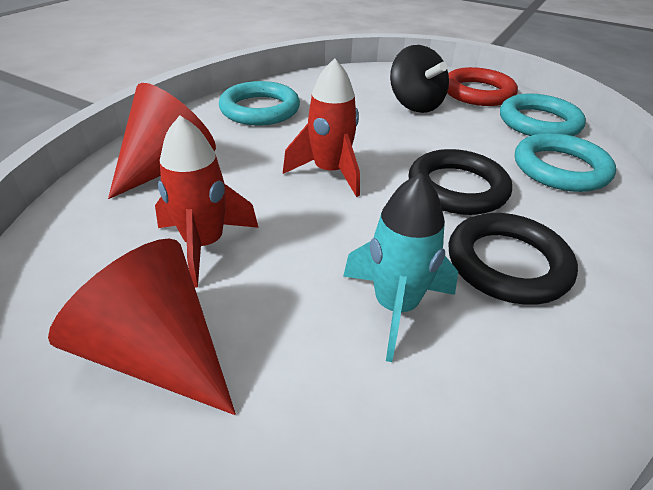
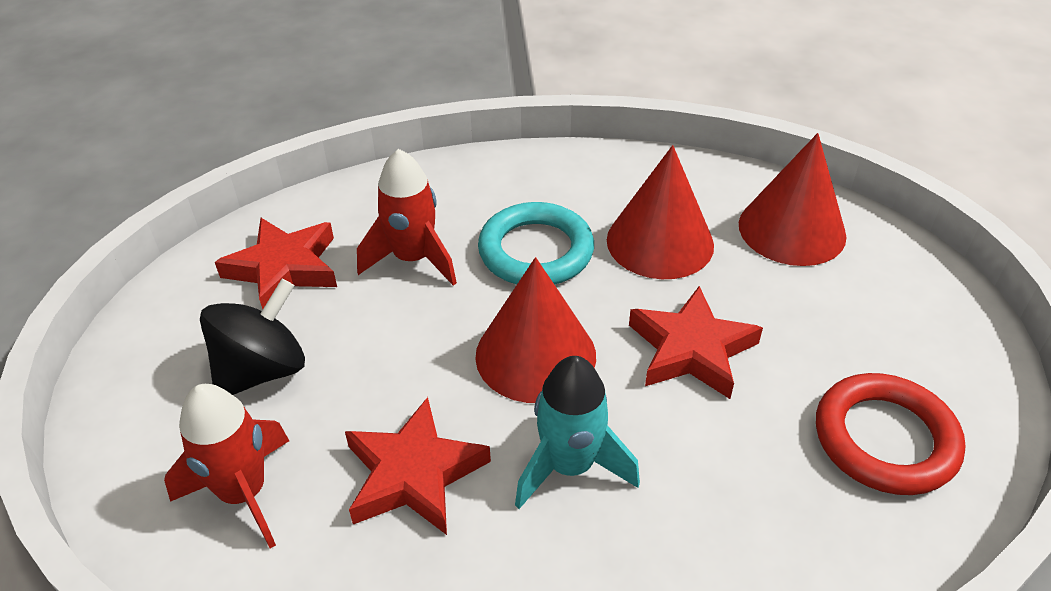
black ring: [408,149,512,215] [448,213,578,305] = 2 -> none = 0
red cone: [48,239,236,415] [108,83,216,199] = 2 -> [475,257,596,403] [607,145,714,279] [739,133,847,266] = 3
red star: none = 0 -> [215,218,337,309] [345,397,491,535] [629,286,763,399] = 3
turquoise ring: [219,81,300,125] [500,93,586,136] [515,133,616,192] = 3 -> [478,202,594,285] = 1

